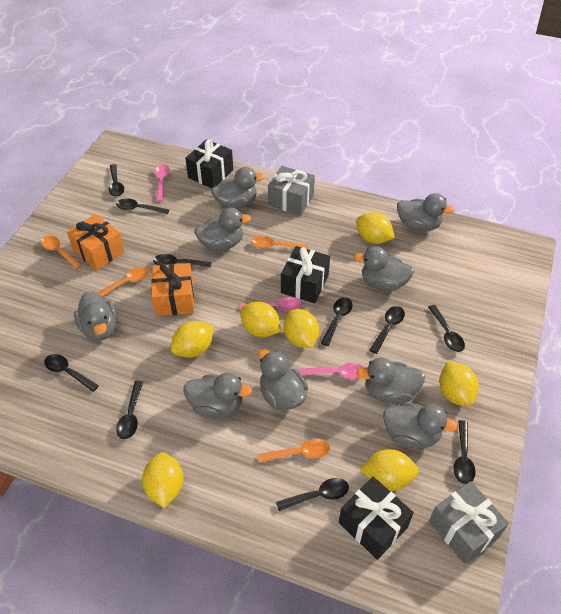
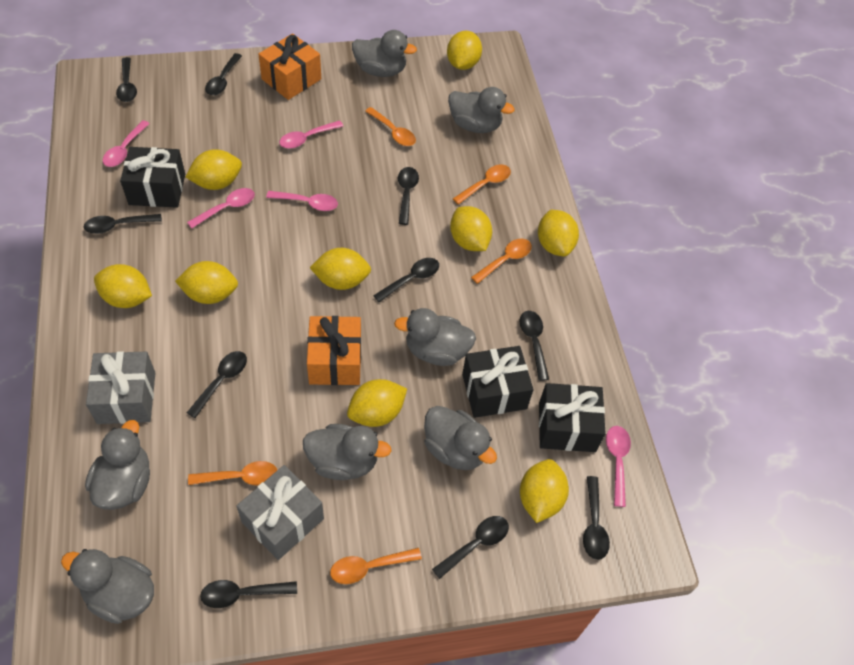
grey duck: [74,291,117,341] [183,373,252,418] [194,208,251,251] [211,167,264,209] [258,349,308,410] [354,246,414,291] [357,358,425,404] [383,403,458,448] [397,193,455,232] = 9 -> [61,549,154,624] [85,420,150,510] [303,424,391,480] [352,30,417,77] [394,308,476,366] [424,406,497,470] [448,87,515,133] = 7
orange spoon: [41,235,82,269] [97,267,149,297] [251,236,308,249] [258,439,330,463] = 4 -> [188,461,277,485] [330,548,422,584] [365,107,416,146] [453,165,511,205] [471,239,532,284] = 5
pink spoon: [155,164,170,202] [240,297,301,311] [300,363,364,379] = 3 -> [103,120,150,167] [187,188,255,228] [266,191,338,211] [279,120,343,149] [606,426,631,507] = 5
yellow lemon: [142,452,184,508] [171,321,214,358] [240,302,281,337] [284,309,319,348] [356,212,395,244] [360,449,419,491] [439,362,479,407] = 7 -> [94,264,152,308] [175,261,238,304] [186,149,242,190] [310,248,371,290] [347,379,407,427] [447,31,482,70] [450,206,492,251] [520,459,569,523] [538,210,579,256] = 9

